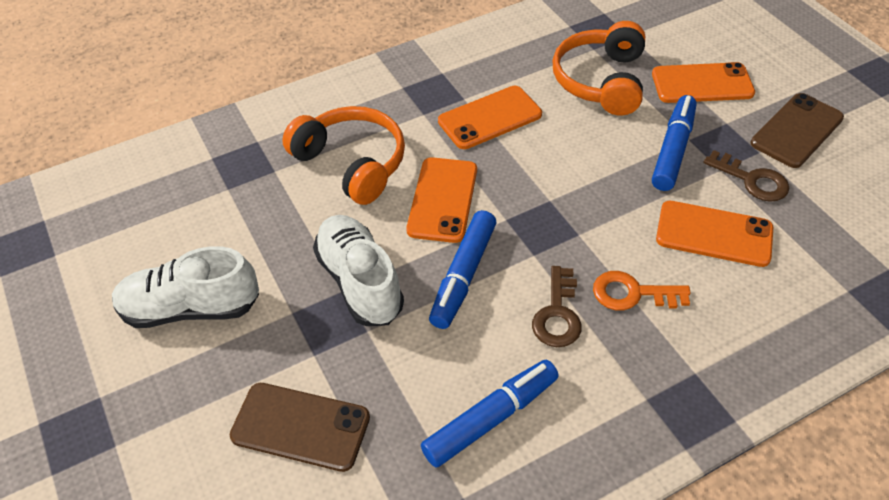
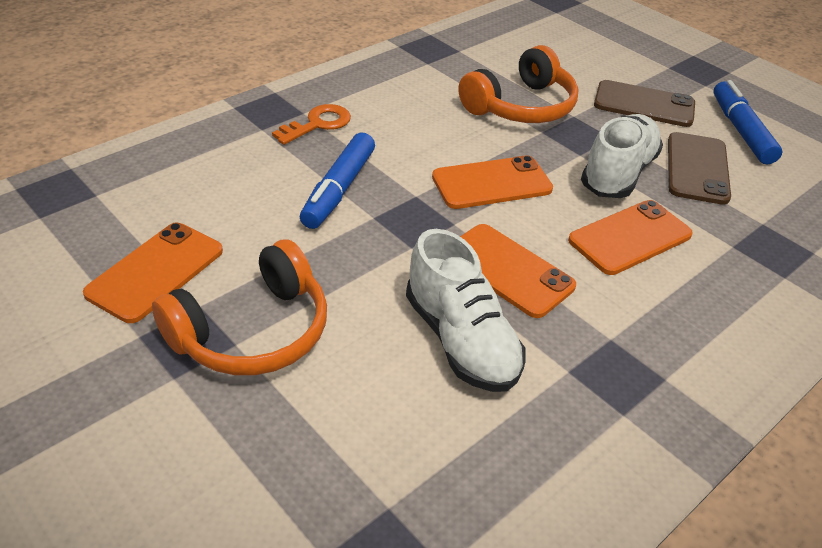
blue marker: [421,360,559,468] [429,210,497,329] [652,95,697,191] = 3 -> [300,133,375,229] [713,80,782,165] = 2
brown key: [532,266,582,347] [703,150,789,202] = 2 -> none = 0

